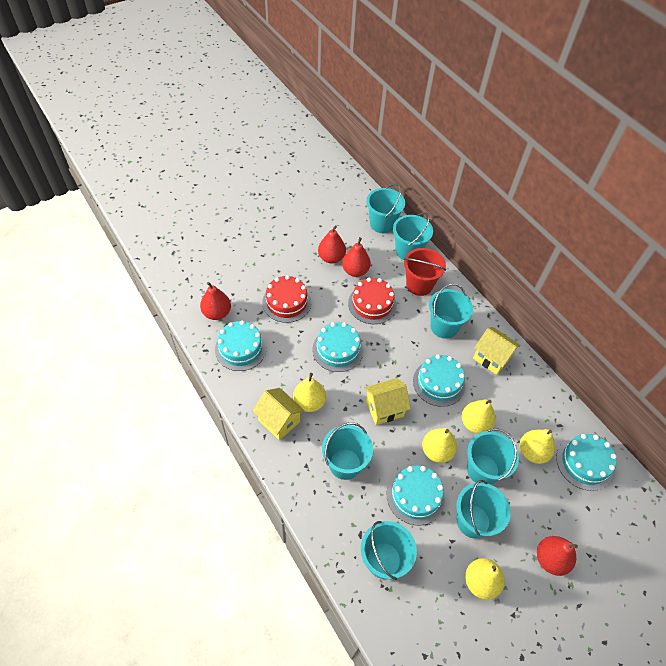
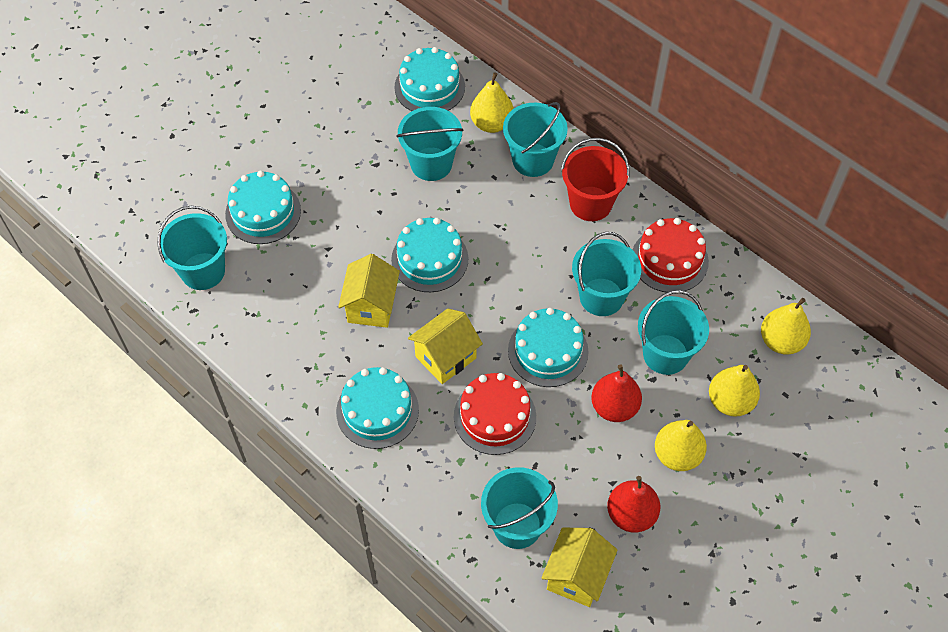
red pear: [200,282,231,320] [318,226,346,264] [342,237,371,277] [537,536,578,576] = 4 -> [591,364,642,422] [607,476,660,533] = 2
turquoise bucket: [322,422,373,480] [361,521,417,580] [366,183,405,233] [393,212,433,260] [429,283,473,339] [456,480,511,539] [467,429,519,485] = 7 -> [157,206,227,290] [397,107,463,181] [481,467,558,549] [503,102,568,177] [572,232,641,316] [638,290,709,375] = 6
yellow pear: [293,373,326,412] [422,428,457,463] [462,399,496,434] [465,558,505,600] [520,429,555,464] = 5 -> [470,72,514,133] [655,420,707,471] [709,365,760,417] [761,298,811,355] = 4

